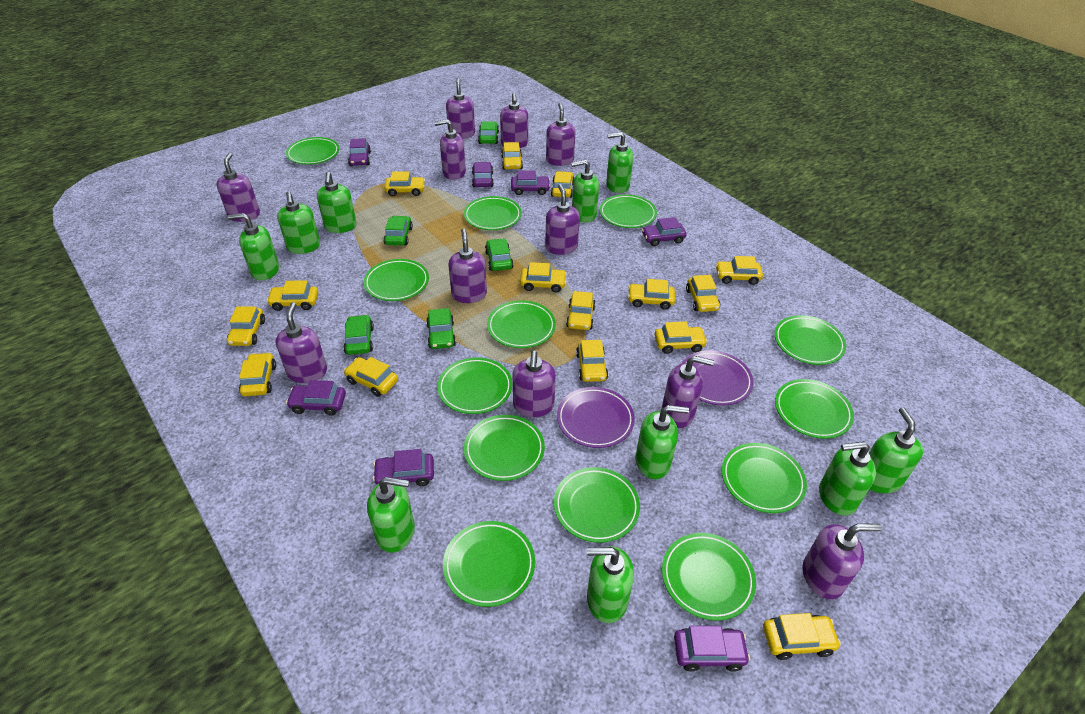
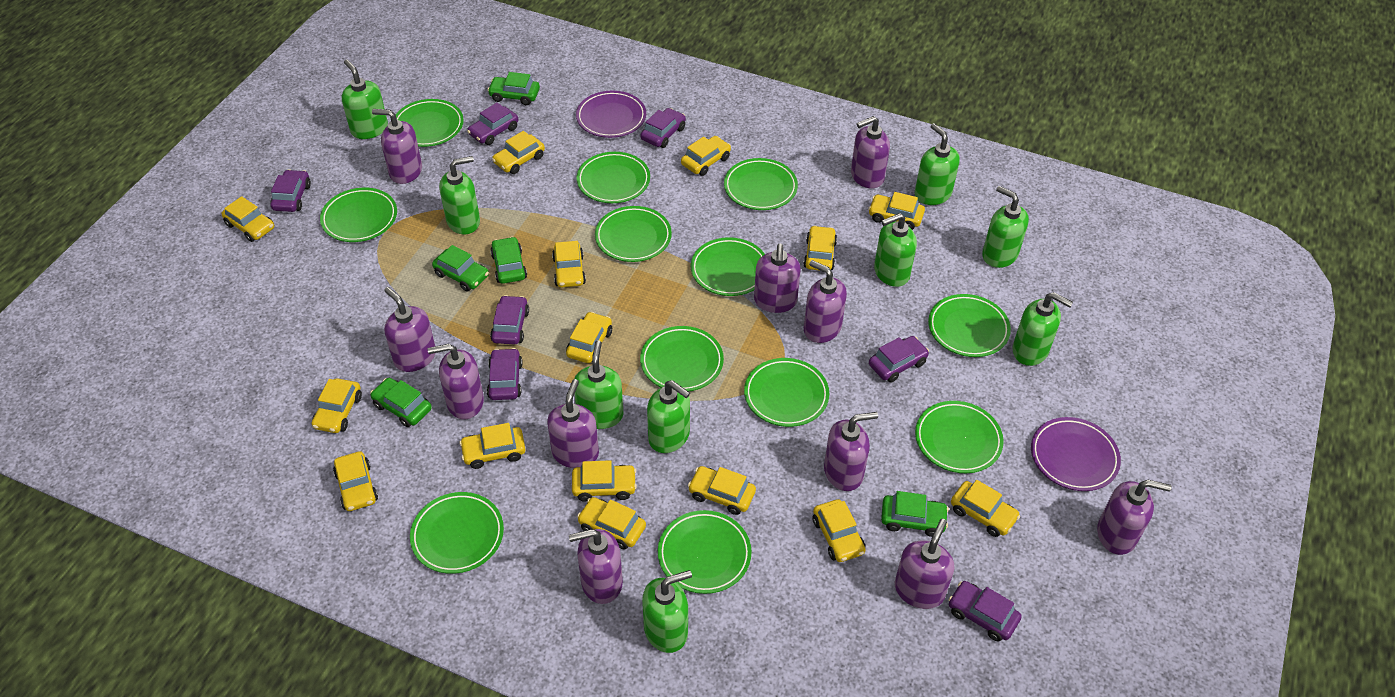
green plate: [286,137,339,165] [364,259,429,301] [437,357,512,414] [443,521,535,607] [464,196,522,230] [464,415,545,481] [487,300,556,348] [554,467,640,543] [600,194,657,228] [662,533,756,621] [722,443,807,513] [774,315,846,365] [775,379,854,439] = 13 -> [320,188,397,242] [396,99,464,147] [410,492,504,574] [576,152,650,203] [595,206,672,262] [640,326,724,392] [658,510,752,594] [691,237,765,296] [724,158,798,210] [744,358,829,427] [915,401,1004,473] [928,294,1011,357] = 12
green soap dispenser: [228,213,279,281] [277,191,320,254] [317,172,357,233] [367,477,415,553] [571,160,599,223] [587,546,634,623] [606,132,633,193] [636,405,689,479] [819,441,876,516] [869,407,923,493] = 10 -> [342,60,388,139] [439,156,480,234] [574,340,624,429] [642,570,692,653] [647,380,690,453] [874,213,917,287] [915,123,960,205] [982,186,1029,268] [1012,292,1073,366] = 9

